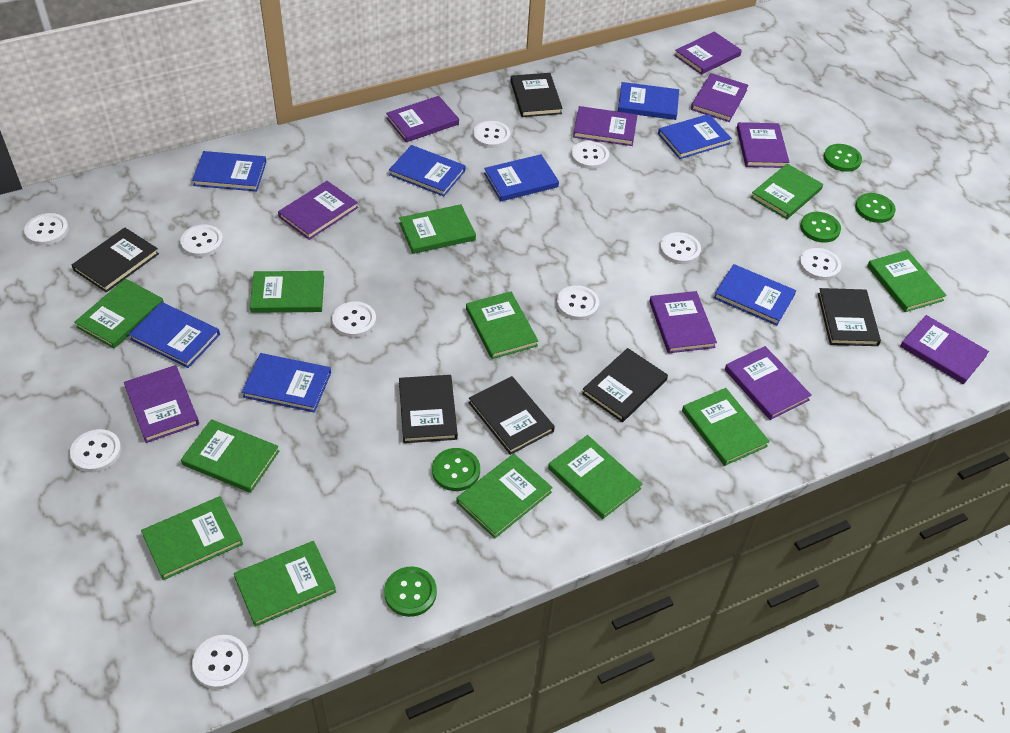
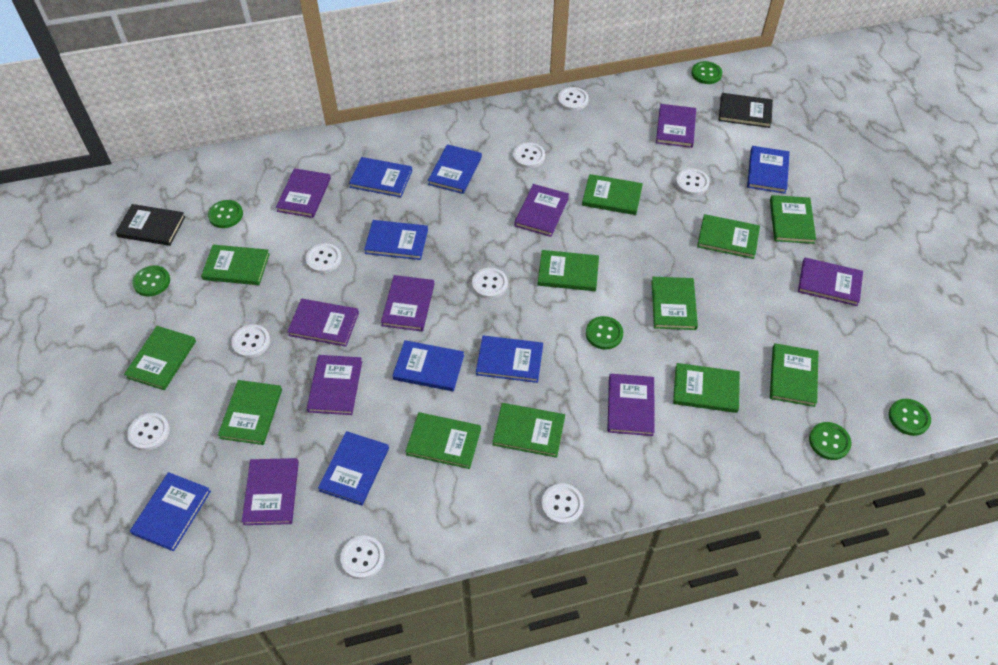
black book: [72,228,159,292] [399,375,458,443] [469,376,555,455] [511,73,563,117] [582,348,668,422] [818,288,881,346] = 6 -> [115,204,185,246] [719,93,773,128] = 2
green button: [384,566,437,617] [432,448,480,491] [800,212,841,243] [824,144,862,172] [855,193,896,223] = 5 -> [132,265,170,297] [208,200,243,228] [586,316,623,350] [691,61,722,84] [809,422,852,460] [889,399,931,436] = 6
purple book: [124,365,199,443] [278,181,358,240] [386,96,459,142] [573,106,638,146] [649,291,717,353] [674,31,742,75] [691,73,749,122] [725,346,812,420] [737,122,790,168] [900,315,989,384] = 10 -> [242,458,299,525] [276,168,331,218] [287,299,359,347] [307,355,362,415] [381,275,434,331] [514,184,569,237] [607,374,655,436] [656,104,696,148] [798,258,863,306] = 9
white button: [24,213,69,246] [70,429,121,472] [180,225,223,257] [192,635,249,689] [332,301,376,337] [473,121,510,148] [557,285,599,320] [571,141,609,169] [660,232,701,264] [799,248,841,280] = 10 -> [127,413,170,451] [231,324,270,358] [306,243,342,273] [340,535,385,579] [472,268,508,299] [513,142,545,168] [541,483,584,525] [558,87,589,111] [676,168,710,195] = 9

